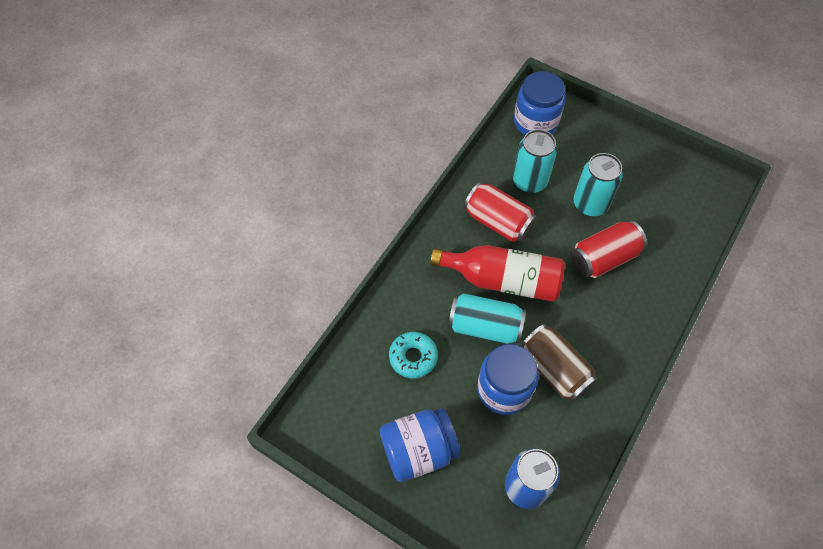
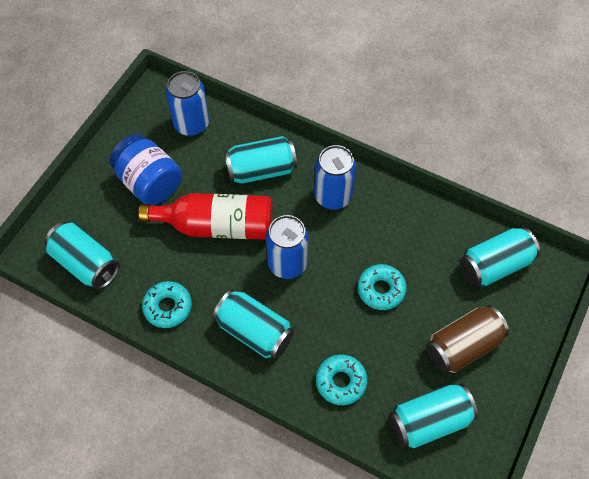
blue can: [505,449,560,509] = 1 -> [166,71,209,136] [266,215,309,279] [314,145,356,210] = 3
blue jar: [380,408,460,482] [477,344,539,415] [514,71,565,135] = 3 -> [110,134,182,205] = 1
red can: [464,182,537,242] [571,220,647,278] = 2 -> none = 0
turquoise can: [448,293,526,344] [513,129,557,194] [574,153,623,217] = 3 -> [44,222,120,290] [213,289,294,359] [224,136,297,184] [389,383,478,449] [460,227,540,287] = 5
turquoise donut: [389,332,438,378] = 1 -> [142,281,192,328] [316,354,367,405] [358,264,407,310] = 3

